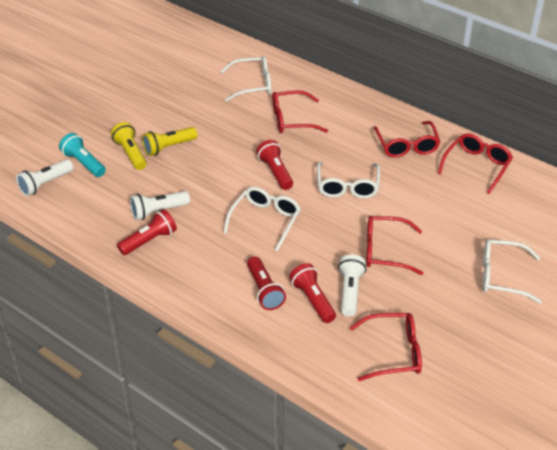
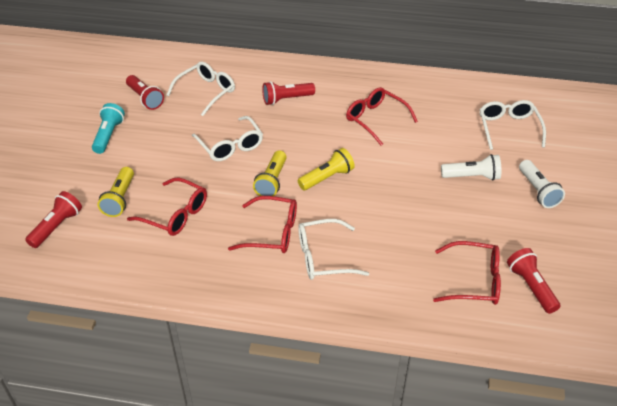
red glasses: [272,91,328,133] [350,313,422,381] [366,216,423,275] [374,121,441,158] [437,133,513,194] = 5 -> [127,178,207,236] [228,196,297,253] [346,87,418,146] [433,241,501,305] = 4
white flashlight: [16,159,73,196] [130,191,190,220] [338,254,366,317] = 3 -> [441,154,501,181] [519,160,565,208] = 2
yellow flashlight: [111,122,147,170] [142,127,197,156] = 2 -> [98,167,134,217] [253,150,287,196] [298,148,355,190] = 3

